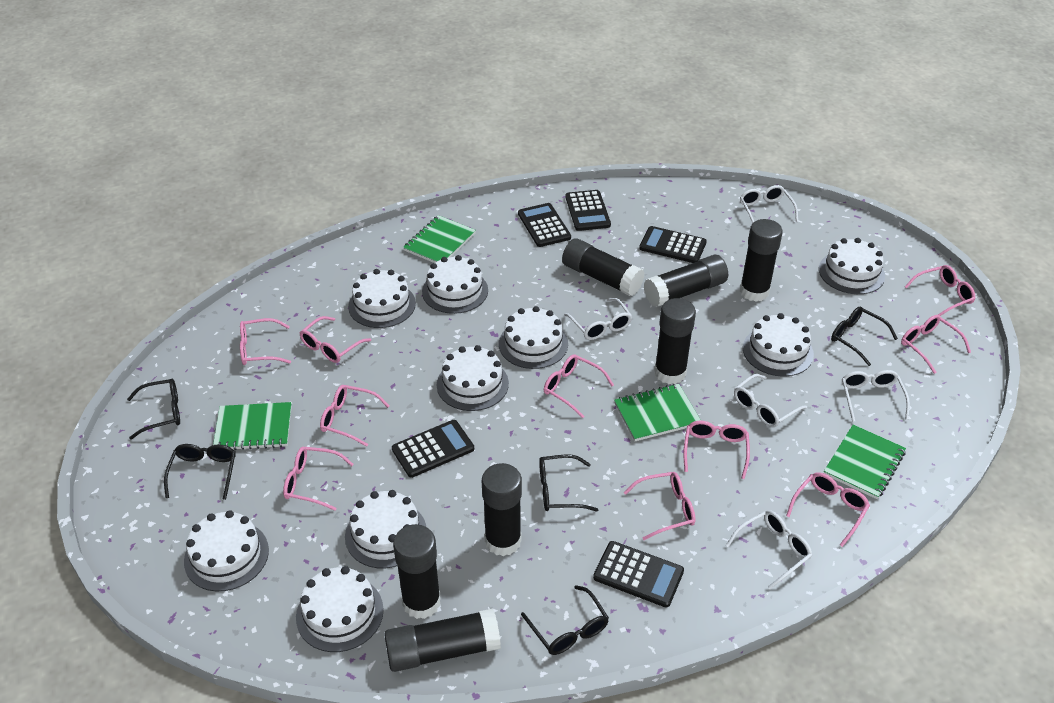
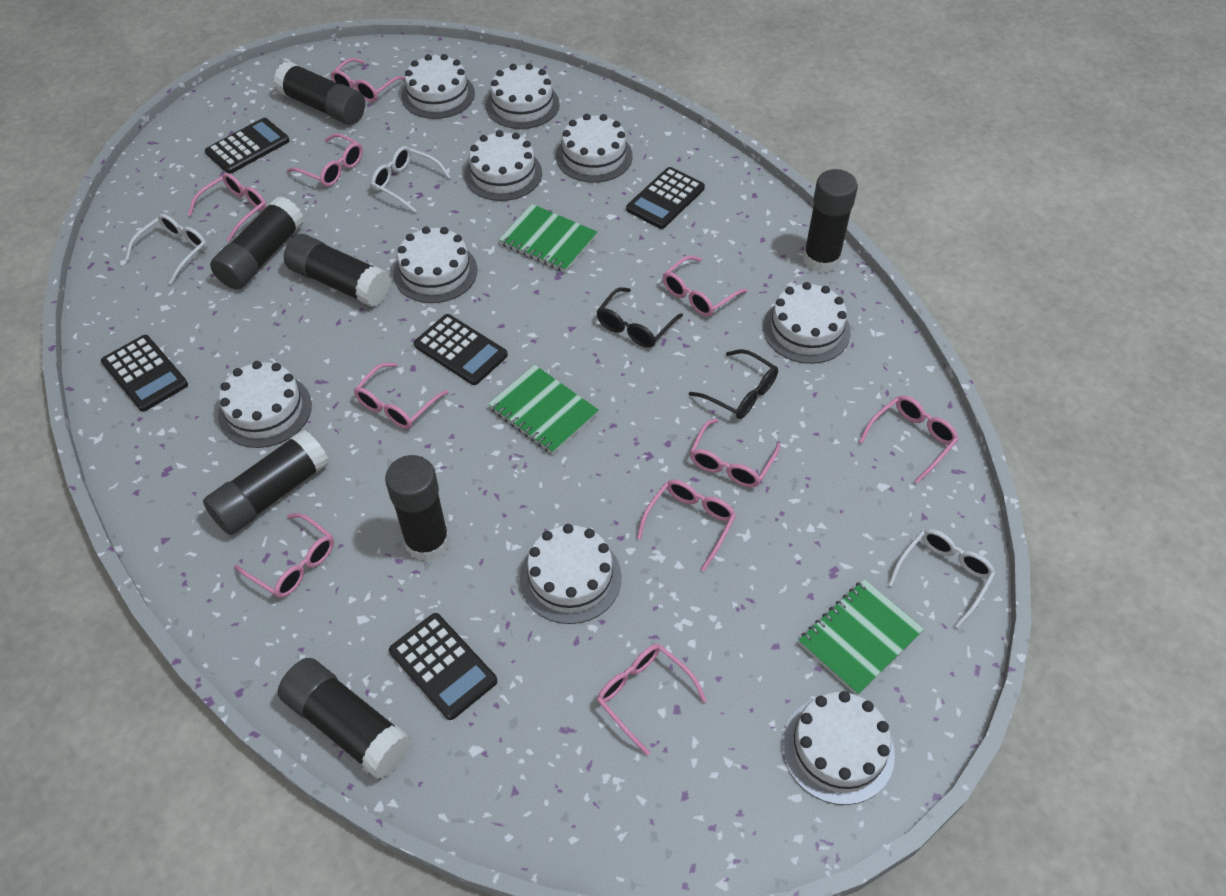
black glasses: [127,379,180,440] [164,444,236,500] [521,585,609,655] [539,454,598,512] [831,307,898,366] = 5 -> [596,287,683,348] [689,349,778,419] = 2
green notebook: [213,402,292,450] [403,215,476,263] [614,384,701,441] [824,425,906,499] = 4 -> [488,365,599,454] [499,204,597,272] [798,579,924,696] = 3
white glasses: [564,298,632,340] [726,510,812,589] [734,374,807,427] [740,185,798,224] [842,370,910,422] = 5 -> [125,214,207,285] [371,146,451,213] [888,529,996,628] = 3

